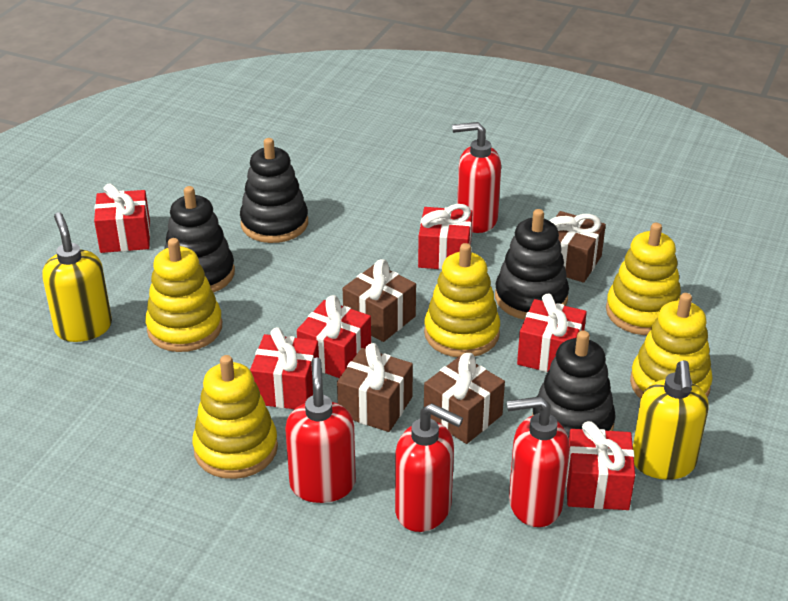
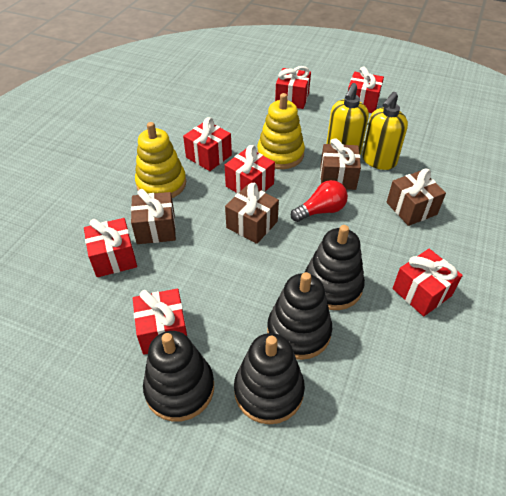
red gift: [94,183,150,253] [250,327,319,409] [297,295,371,378] [418,204,473,270] [517,293,587,372] [566,421,635,510] = 6 -> [84,218,137,277] [133,288,187,355] [183,117,232,171] [225,145,275,193] [275,66,311,109] [348,66,384,113] [393,249,463,316] = 7
red light bulb: none = 0 -> [291,180,348,222] = 1
red soap dispenser: [285,357,356,503] [395,403,463,532] [452,122,501,233] [507,396,570,527] = 4 -> none = 0
yellow stacking toy: [145,238,222,352] [192,355,278,479] [424,243,500,357] [606,223,681,335] [630,293,713,399] = 5 -> [135,122,186,198] [257,93,305,169] = 2

